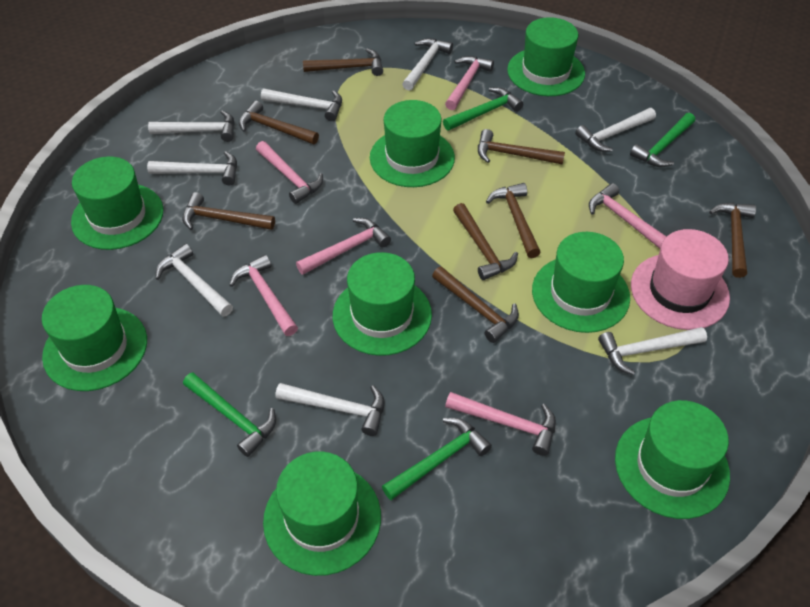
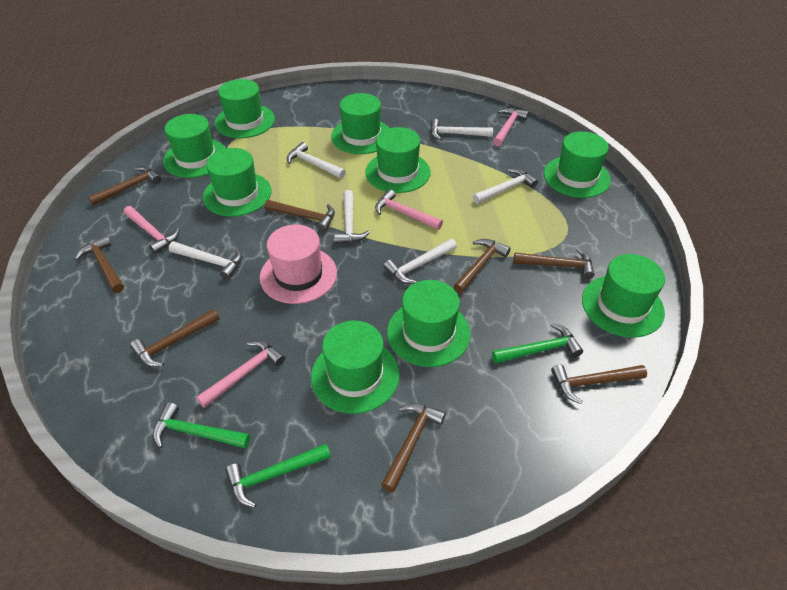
green hammer: [183,373,276,457] [382,418,492,500] [443,87,523,131] [630,113,695,167] = 4 -> [153,402,250,448] [225,444,331,508] [492,323,583,363] = 3
green hat: [42,285,147,391] [71,156,163,250] [263,452,381,576] [333,252,432,356] [370,100,455,187] [507,17,585,96] [532,232,630,333] [615,400,730,519] = 8 -> [163,114,226,178] [203,148,272,217] [215,79,275,138] [311,320,400,414] [331,93,389,154] [365,127,431,193] [387,280,471,367] [544,131,611,198] [582,254,665,338] = 9
pink hammer: [230,255,298,336] [256,141,323,204] [296,218,391,275] [445,56,494,110] [445,392,556,456] [589,183,667,249] = 6 -> [124,206,179,254] [196,340,285,408] [375,189,443,230] [493,108,529,146] = 4
white hammer: [147,151,237,185] [148,110,235,142] [155,244,233,317] [261,89,342,121] [275,383,384,436] [402,38,453,91] [575,108,656,152] [598,327,707,375] = 8 -> [169,241,242,280] [287,142,346,178] [334,190,370,244] [383,239,457,284] [431,119,493,140] [473,169,538,204] = 6

